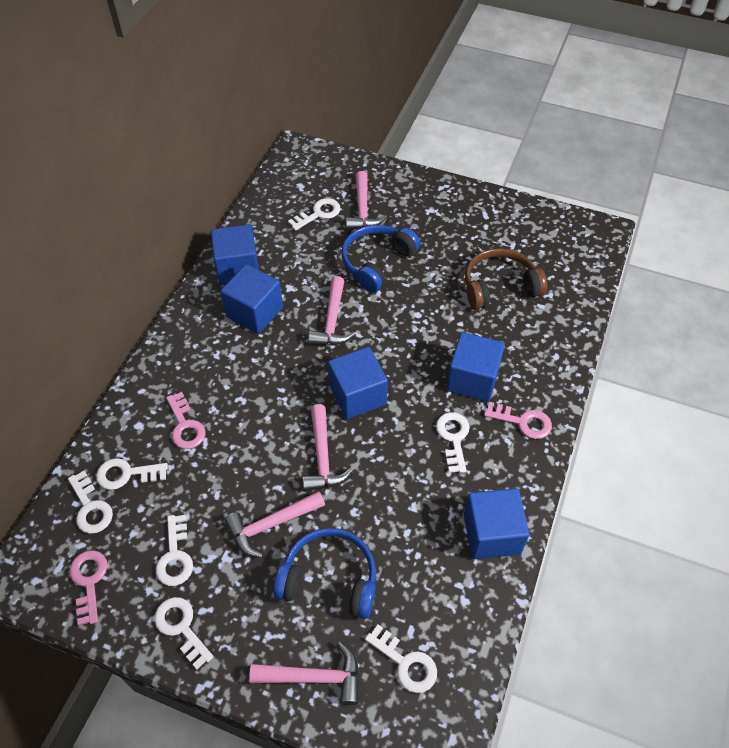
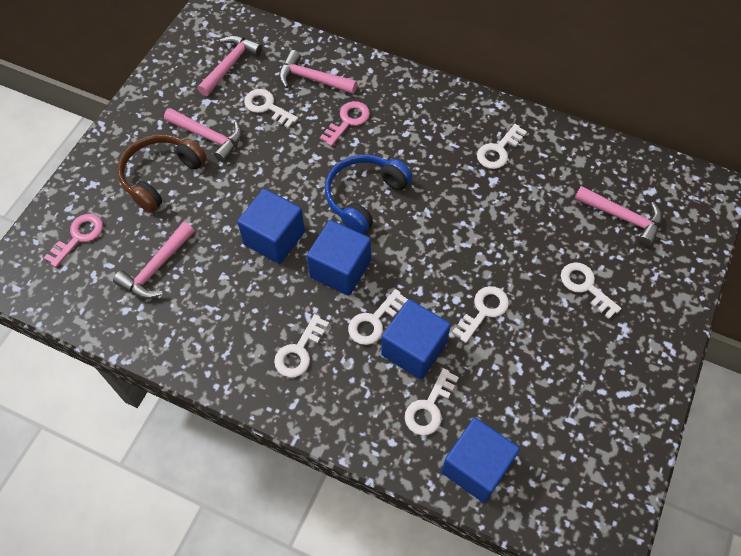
blue cube: [211,224,259,285] [221,264,283,334] [328,347,388,419] [447,332,505,402] [464,488,529,559] = 5 -> [237,189,305,264] [307,220,371,296] [381,299,451,379] [441,418,520,503] = 4
blue headphones: [274,528,376,619] [342,225,420,292] = 2 -> [325,154,412,234] = 1
pink key: [69,550,107,626] [166,392,206,449] [484,402,552,439] = 3 -> [44,214,103,267] [320,101,370,146] = 2

